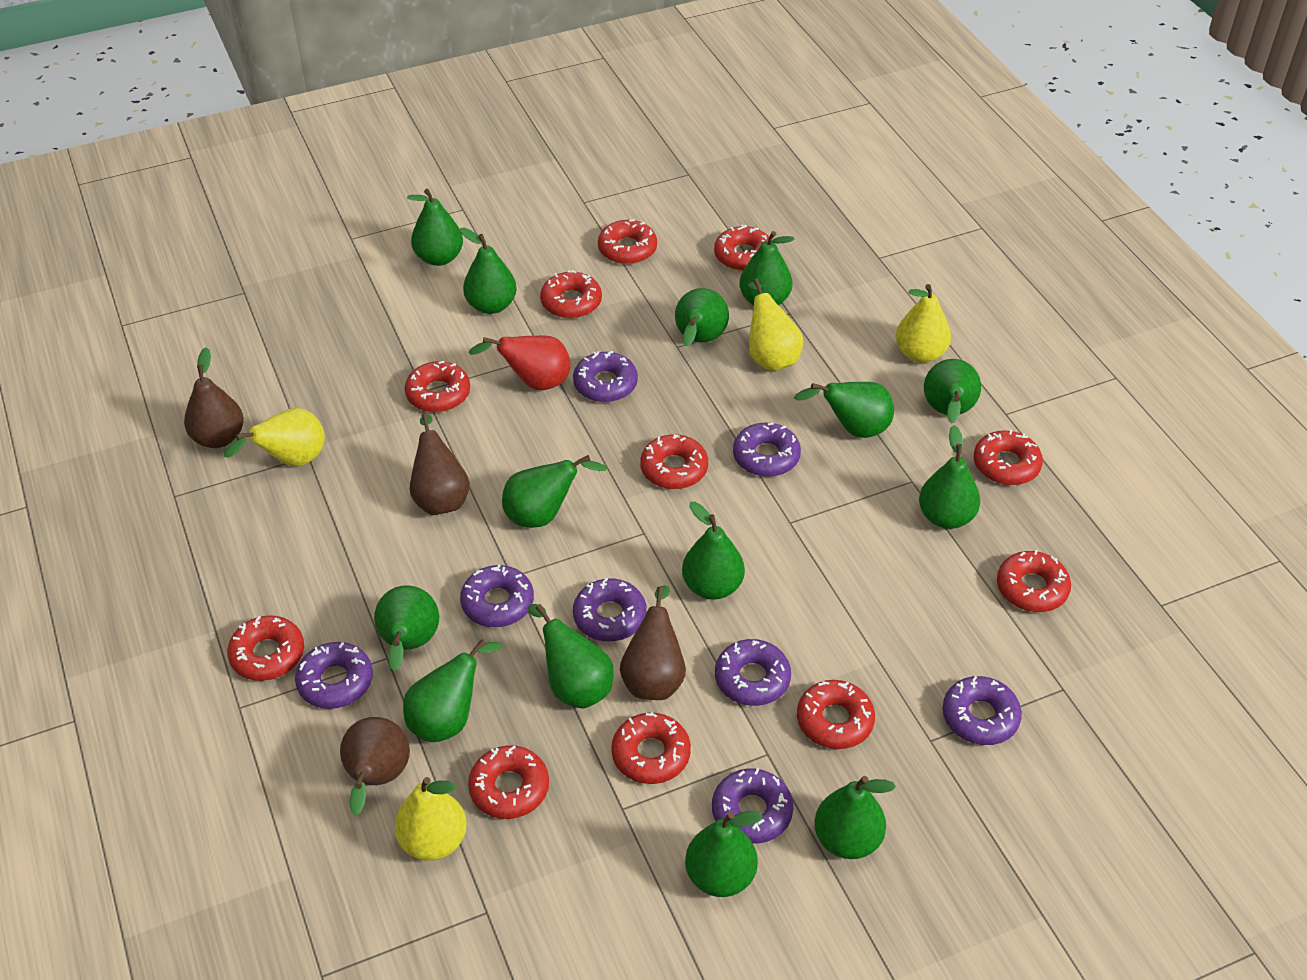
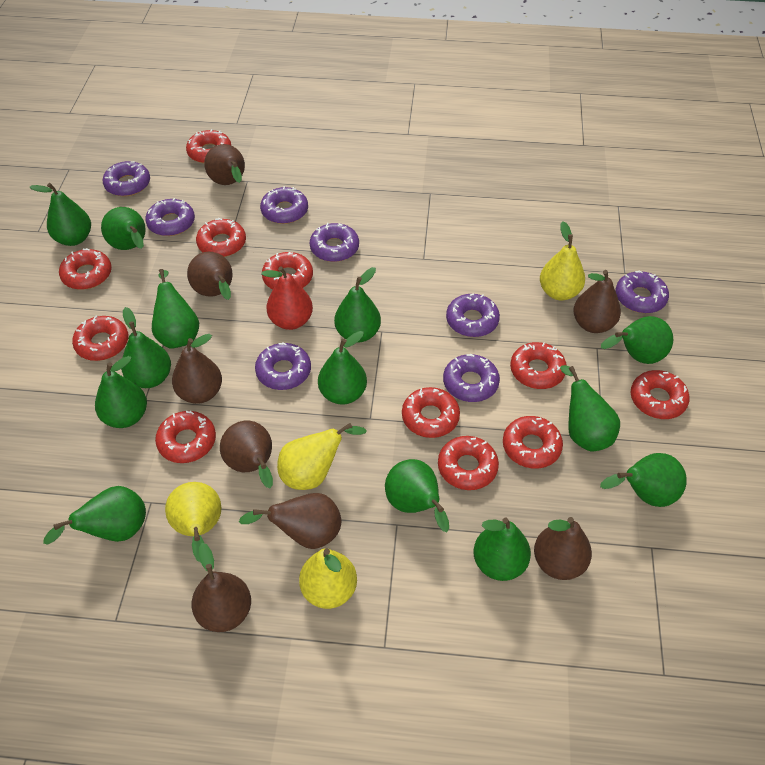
brown pear: [184,347,244,448] [340,717,410,816] [410,413,470,515] [620,585,686,700] = 4 -> [172,334,222,404] [187,252,233,300] [191,543,251,632] [204,144,245,185] [220,421,273,488] [239,493,341,549] [534,517,592,580] [573,270,621,333] = 8
green pear: [374,585,439,671] [403,639,502,742] [407,189,463,266] [460,228,517,314] [502,455,607,528] [528,604,613,708] [675,288,729,346] [682,502,745,600] [685,811,763,897] [739,231,794,306] [794,382,894,438] [814,776,896,859] [919,425,980,529] [924,359,981,423] = 14 -> [29,183,91,246] [43,486,146,545] [95,356,147,428] [101,207,146,250] [121,307,171,388] [152,269,199,349] [318,331,367,405] [334,267,381,343] [385,459,449,532] [473,517,531,581] [560,365,620,452] [600,453,687,507] [601,316,673,364] = 13

